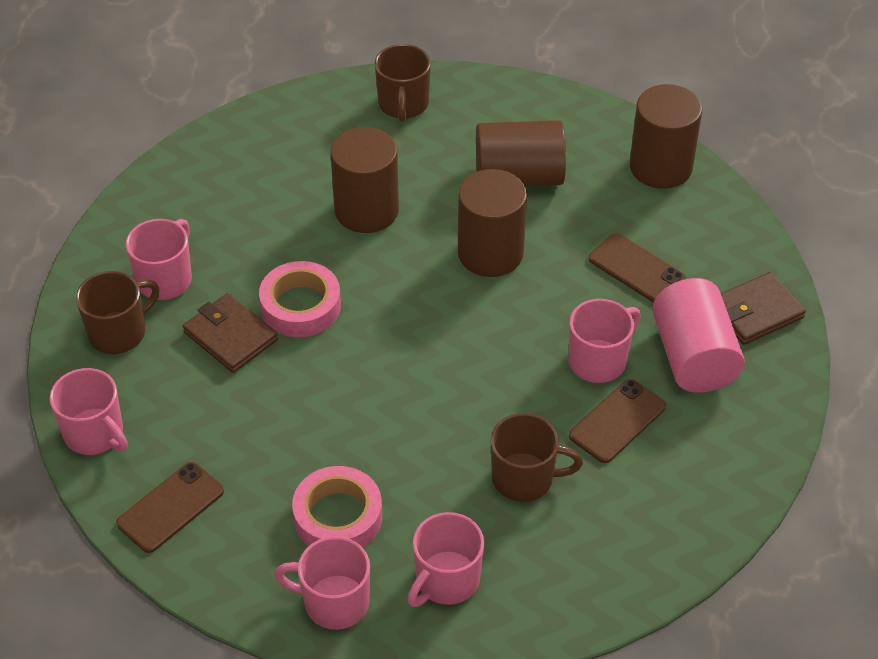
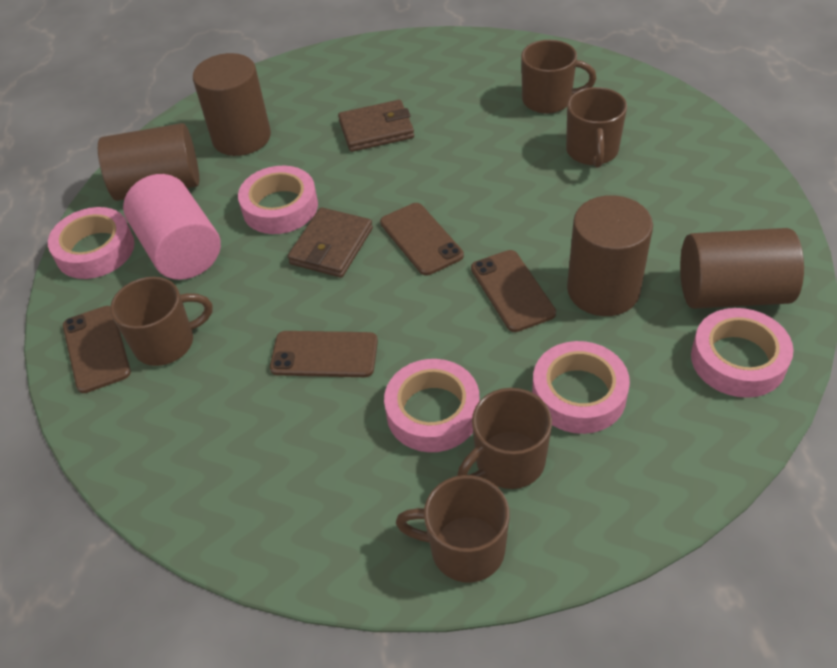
brown mug: [76,271,160,354] [375,44,431,122] [490,413,583,502] = 3 -> [110,277,212,366] [396,475,509,583] [457,388,552,489] [521,40,596,114] [566,87,627,168] = 5
brown phone: [116,462,224,553] [569,379,666,463] [589,233,686,303] = 3 -> [63,306,131,393] [270,331,378,377] [380,203,464,276] [471,250,556,332] = 4
pink mug: [49,368,128,455] [126,219,192,300] [274,536,370,630] [407,512,484,607] [569,299,641,383] = 5 -> none = 0
pink tape: [259,261,341,337] [292,466,382,547] = 2 -> [48,207,135,279] [238,166,318,234] [384,359,480,452] [532,341,630,434] [691,308,794,398] = 5

